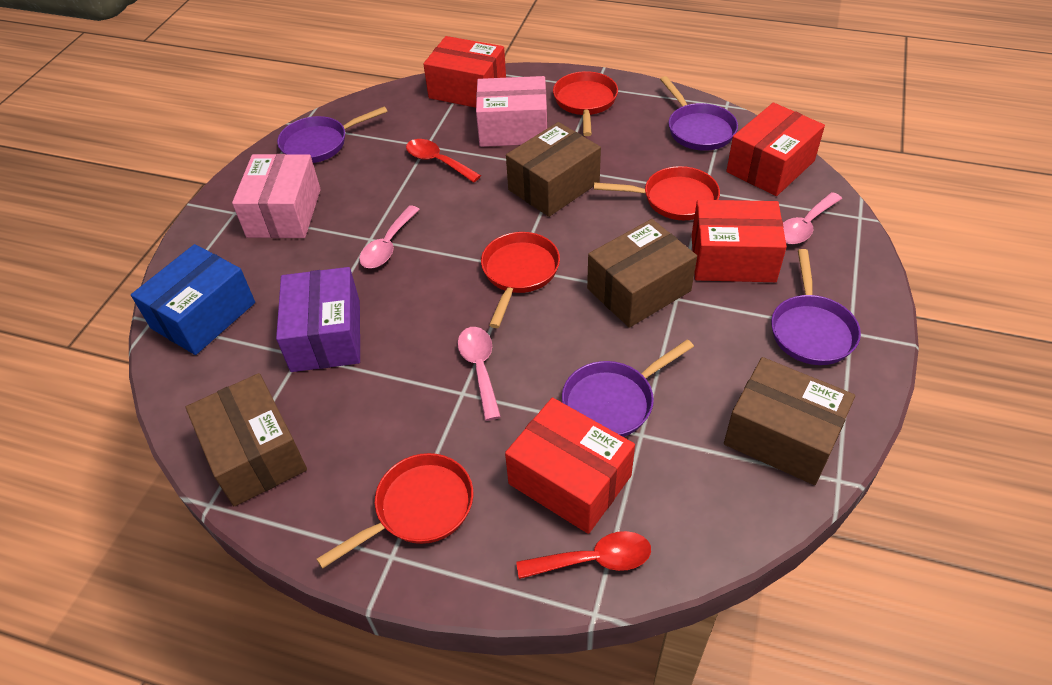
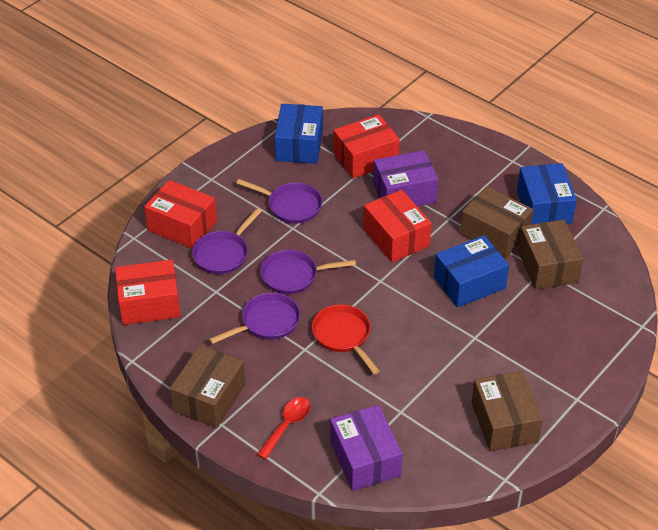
blue box: [131,244,255,355] = 1 -> [275,104,323,164] [434,235,509,308] [517,163,577,225] = 3
pink box: [232,154,321,238] [476,76,547,147] = 2 -> none = 0
pink spoon: [359,205,420,268] [457,327,501,421] [783,192,842,244] = 3 -> none = 0
purple box: [276,267,360,372] = 1 -> [330,405,403,491] [373,150,438,206] = 2
red pan: [316,453,473,569] [481,232,560,328] [553,71,618,136] [594,166,720,220] = 4 -> [312,304,380,374] = 1
red spoon: [406,139,481,182] [516,531,651,579] = 2 -> [257,397,311,459] = 1

